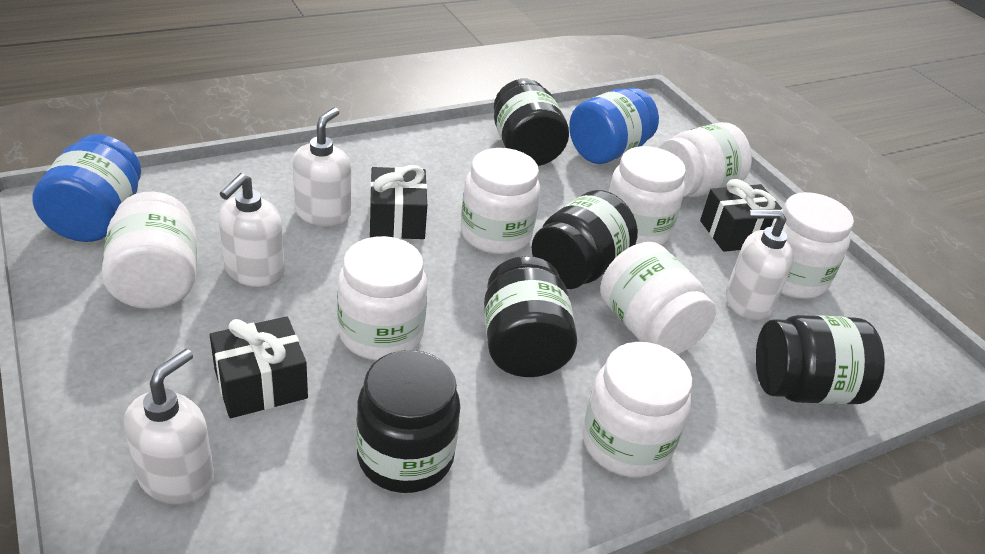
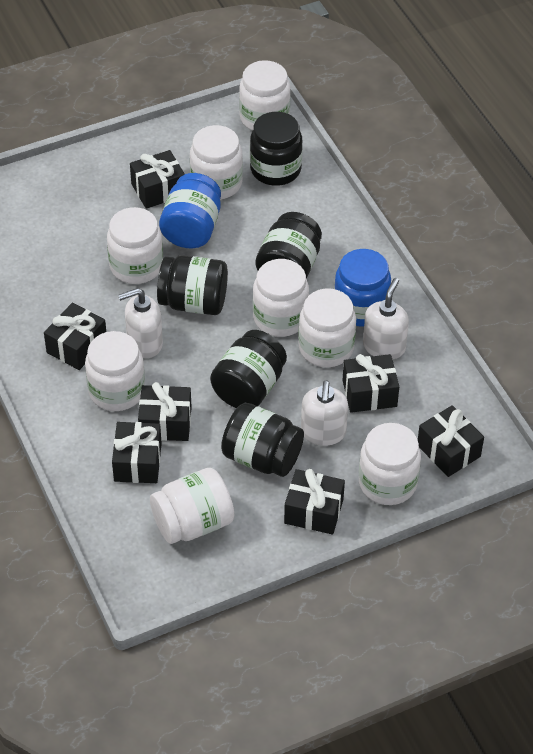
black gift: [210,316,308,418] [370,165,427,239] [700,179,782,252] = 3 -> [44,303,106,370] [112,422,162,483] [130,150,185,209] [138,382,192,441] [284,469,345,535] [343,354,399,413] [418,405,484,477] = 7
white soap dispenser: [124,349,214,505] [219,173,285,287] [293,108,351,226] [726,209,794,321] = 4 -> [118,288,163,358] [301,380,348,446] [363,278,409,360] = 3

